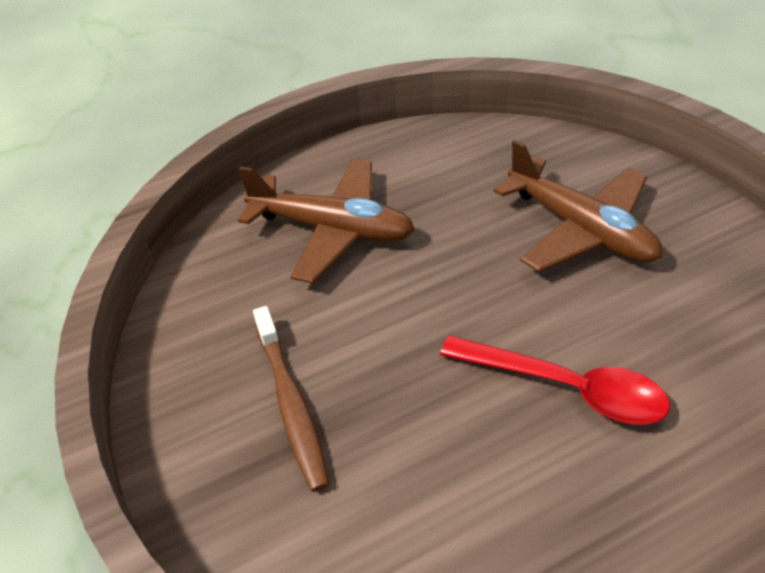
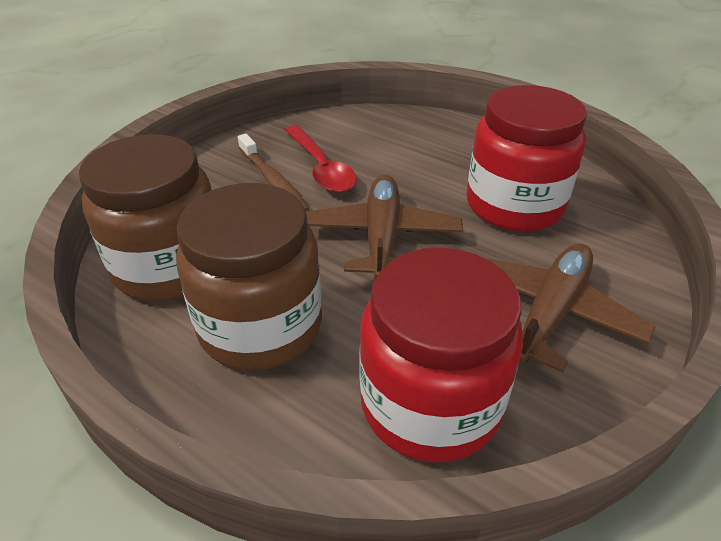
brown jar: none = 0 -> [79,134,212,301] [176,183,322,370] = 2
red jar: none = 0 -> [359,248,523,463] [467,85,587,231] = 2

